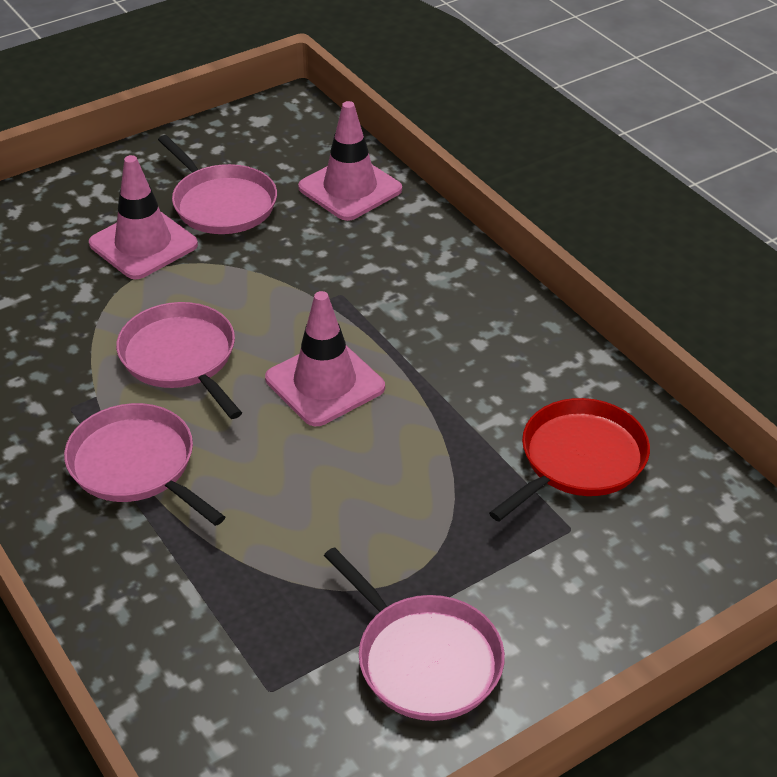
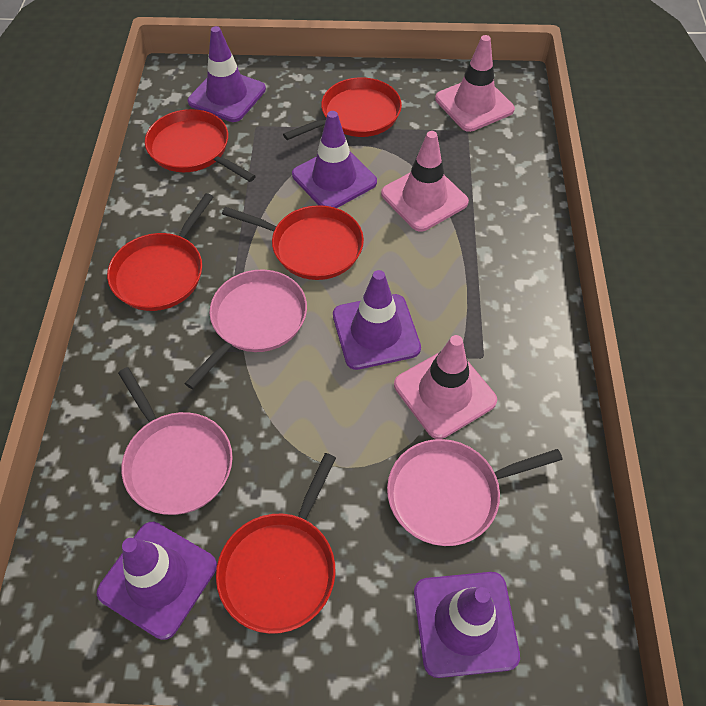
pink pan: [64,403,225,526] [116,302,242,419] [158,135,277,234] [324,547,505,721] = 4 -> [118,367,233,515] [184,269,307,389] [387,439,563,546] = 3
purple traffic cone: none = 0 -> [97,522,217,640] [188,26,266,122] [292,111,377,208] [333,270,421,370] [414,572,520,678] = 5
red pan: [489,398,650,521] = 1 -> [107,193,213,311] [145,109,256,182] [216,453,336,634] [222,205,364,280] [283,77,402,140] = 5

